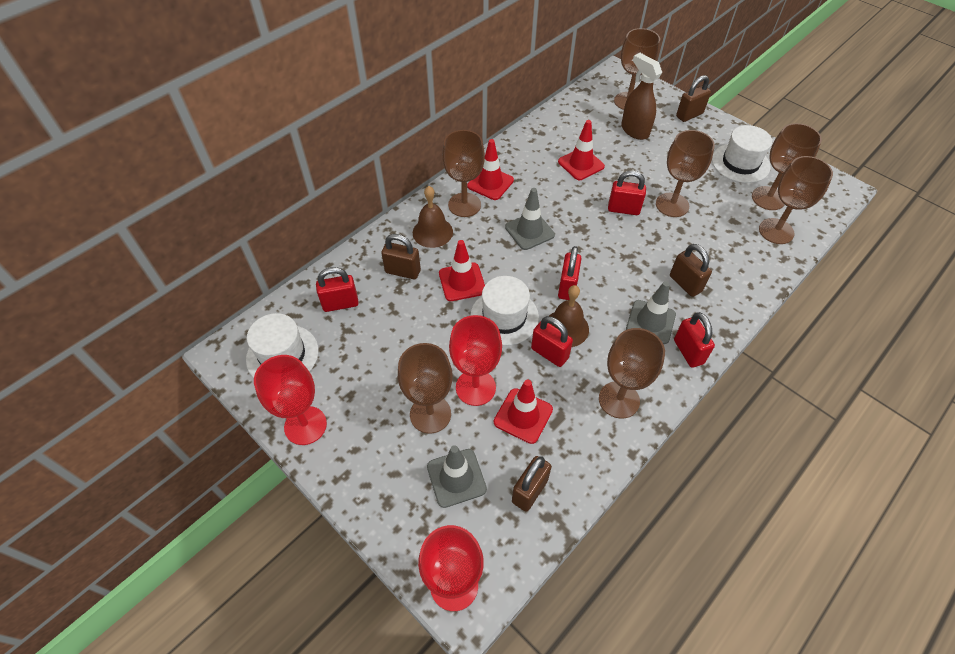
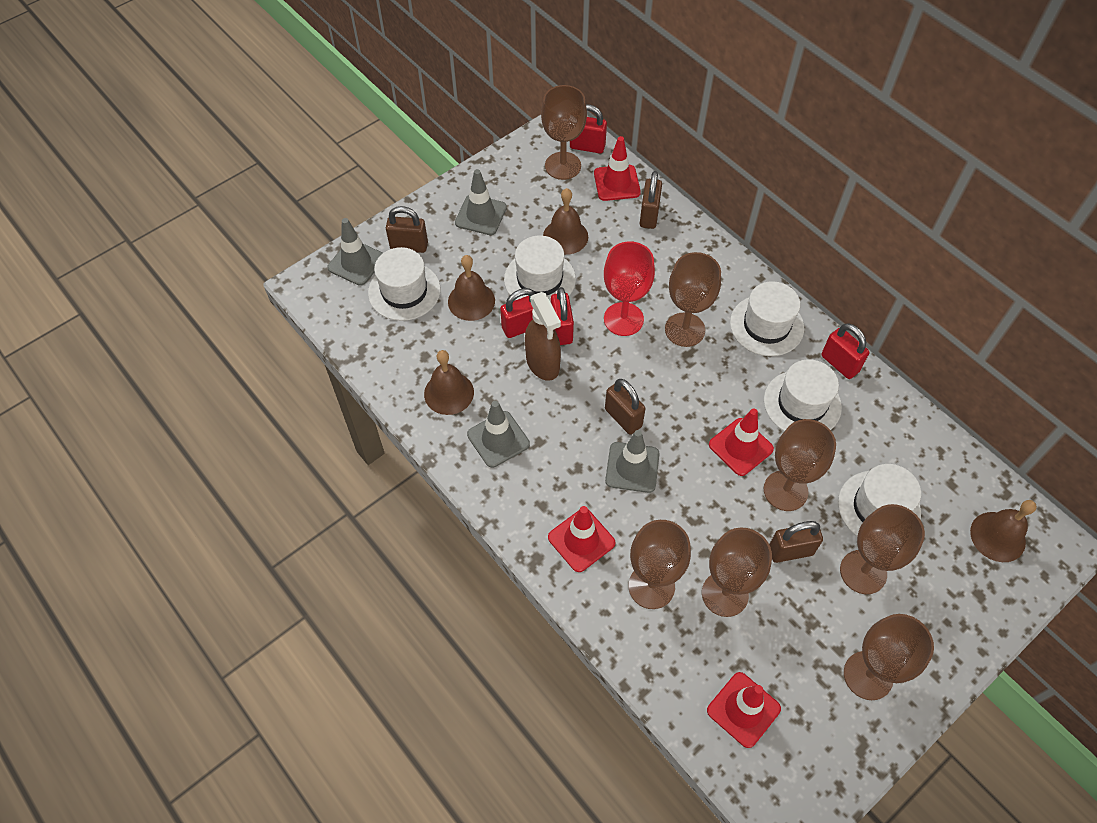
brown bell: [413,186,453,248] [549,285,589,347] = 2 -> [424,350,474,415] [448,255,495,321] [543,188,588,255] [970,500,1037,562] = 4
grey traffic cone: [427,445,487,508] [505,188,555,250] [626,281,676,344] = 3 -> [327,218,383,286] [455,169,507,235] [467,401,530,468] [605,430,659,493] = 4
red goblet: [254,355,327,445] [418,525,484,611] [449,315,502,406] = 3 -> [604,241,655,336] = 1
red padlock: [316,267,359,312] [531,316,573,367] [558,246,582,300] [608,171,646,215] [674,312,715,368] = 5 -> [500,288,535,338] [551,287,574,345] [570,105,607,153] [821,323,869,379] = 4
white hat: [246,313,319,378] [470,276,539,346] [712,125,772,183] = 3 -> [368,247,440,321] [504,236,576,302] [730,281,804,356] [764,359,842,431] [838,464,921,536] = 5

